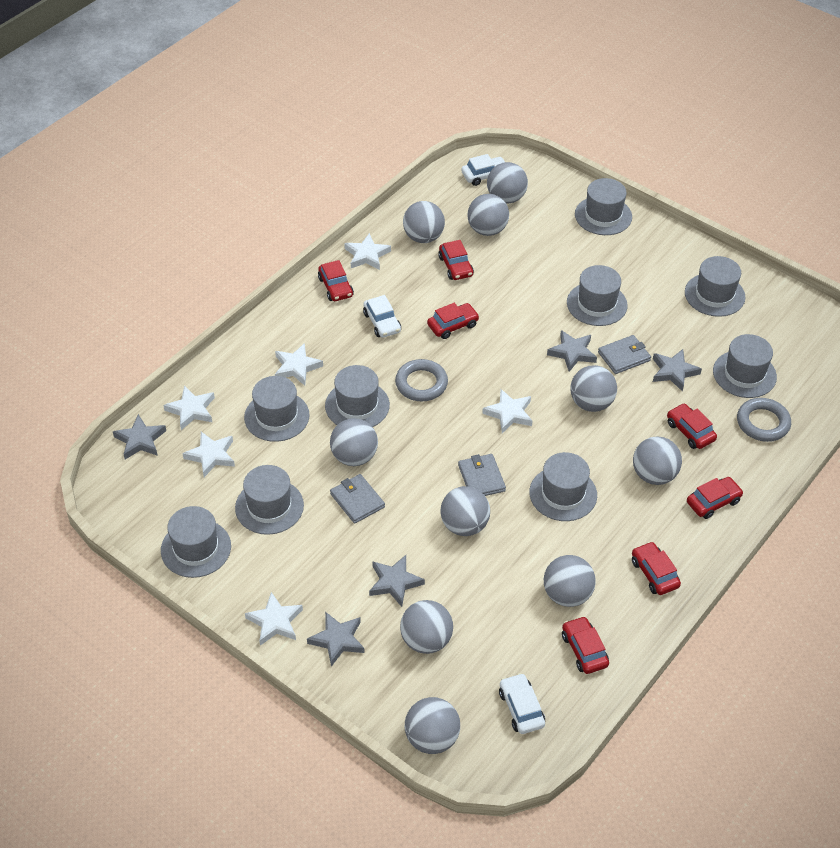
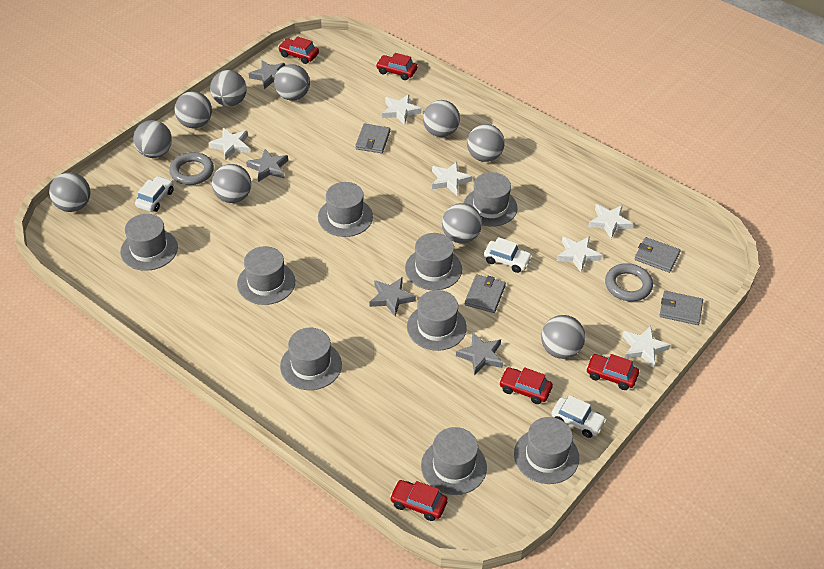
grey star: [113,414,166,459] [307,612,365,667] [369,555,425,607] [547,330,597,372] [653,349,702,392] = 5 -> [246,149,288,182] [249,60,285,89] [370,277,416,316] [456,332,503,375] = 4
grey wallet: [330,474,385,524] [458,454,506,496] [598,335,651,374] = 3 -> [355,124,390,153] [465,274,506,313] [634,237,680,273] [659,291,703,325] = 4
red car: [318,260,354,301] [427,303,479,339] [438,240,474,280] [562,616,609,674] [632,542,681,595] [667,403,717,449] [687,477,743,519] = 7 -> [278,36,319,64] [376,53,417,80] [390,480,448,521] [499,367,553,404] [586,354,639,390] = 5

